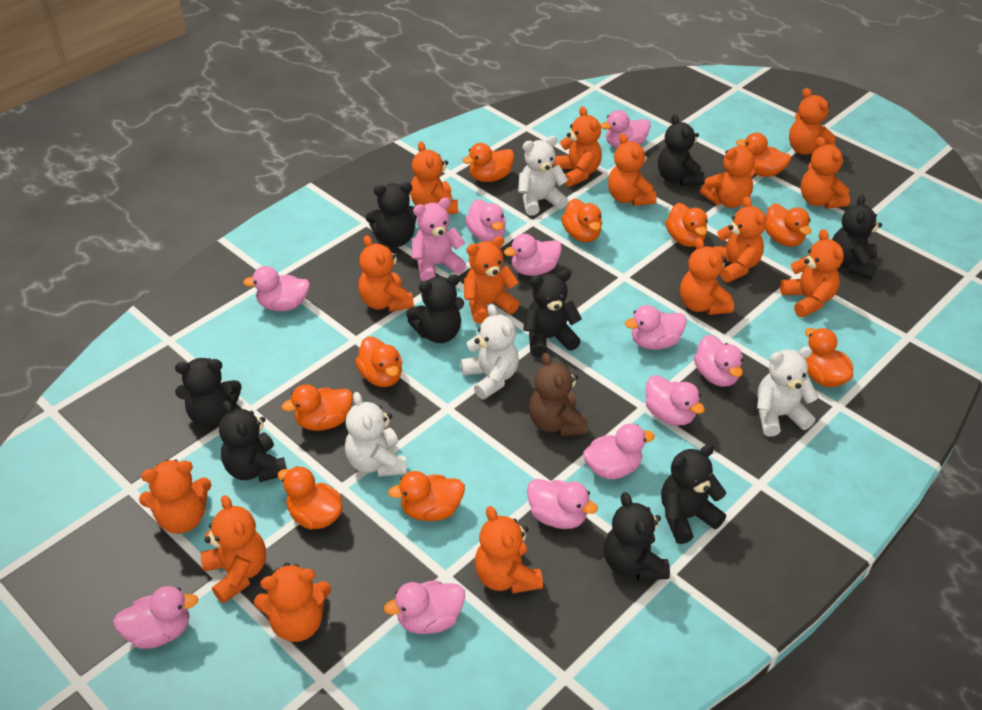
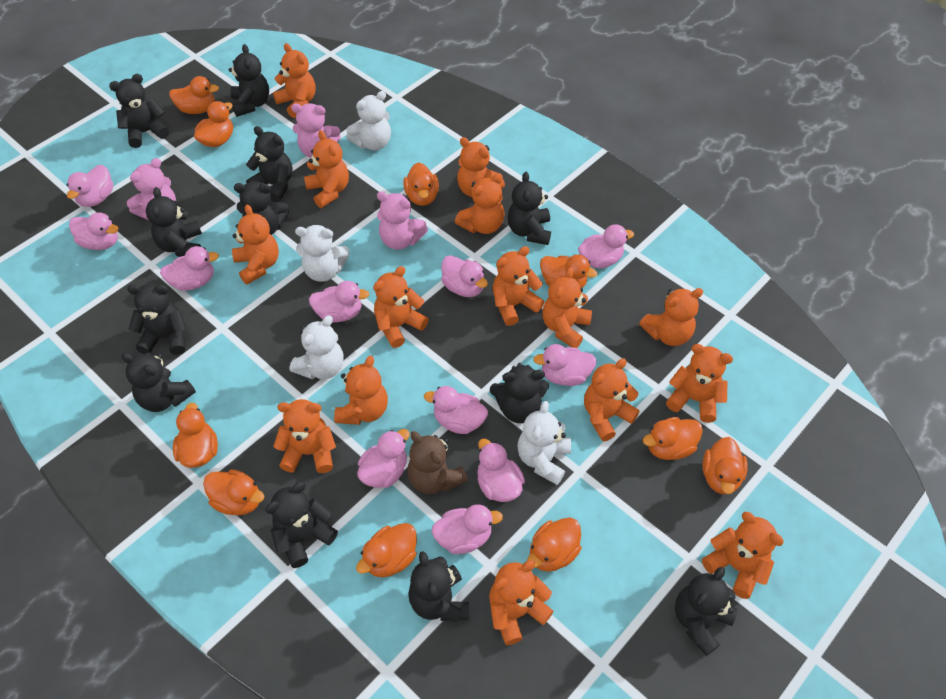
black teddy bear: [175,358,242,428] [219,400,287,482] [366,182,417,247] [406,274,464,343] [523,270,582,357] [604,492,670,581] [658,114,705,186] [661,444,726,544] [832,195,882,280] = 9 -> [109,74,169,148] [121,352,196,412] [127,283,187,355] [146,187,202,257] [228,44,269,117] [234,181,289,235] [246,126,293,202] [266,482,338,568] [408,551,469,622] [490,363,549,423] [507,172,551,245] [675,567,737,656] = 12
pink teddy bear: [412,198,466,281] = 1 -> [127,158,176,220] [291,103,341,158] [377,191,428,250] = 3

